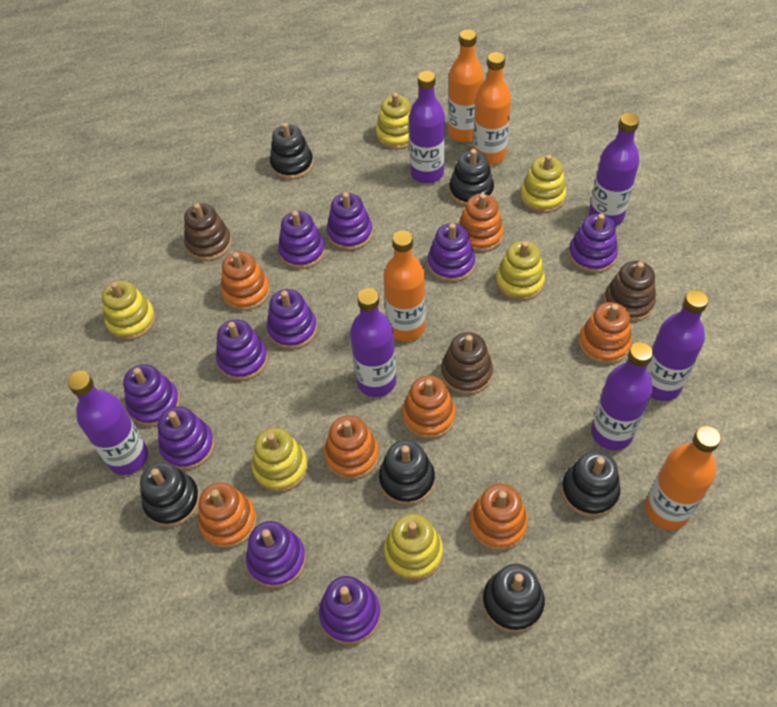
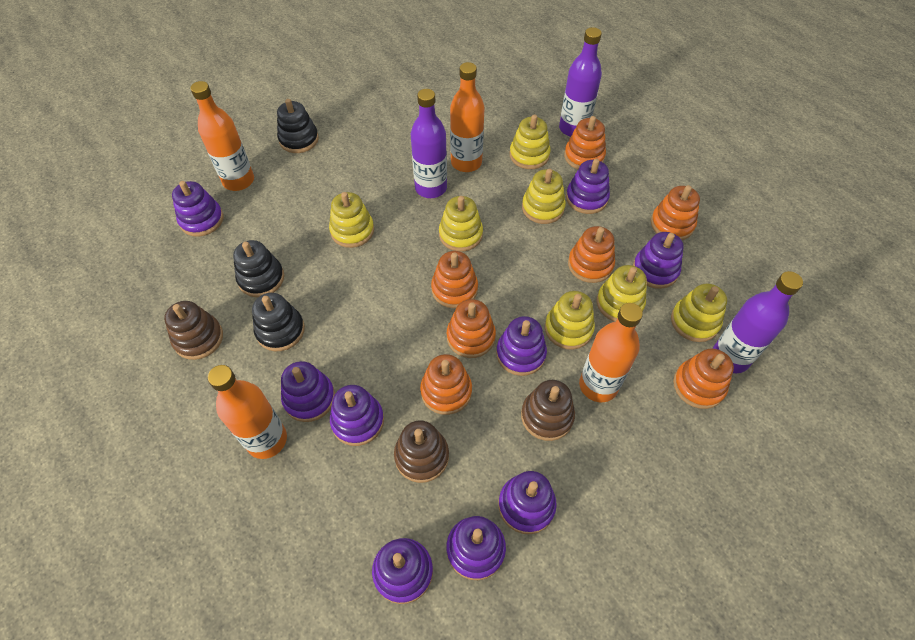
black stacking toy: [140,462,200,527] [270,123,313,180] [379,440,435,505] [449,149,494,207] [483,564,545,633] [561,451,621,517] = 6 -> [233,240,284,297] [252,293,305,351] [277,99,319,153] = 3
purple bottle: [68,371,148,475] [350,288,396,397] [409,71,445,183] [589,113,640,226] [591,342,653,450] [646,290,708,401] = 6 -> [411,89,447,198] [559,27,602,137] [713,271,803,373] = 3
purple stacking toy: [123,364,180,427] [158,406,215,470] [216,319,268,381] [246,521,306,588] [267,289,317,350] [278,211,325,269] [319,576,381,645] [326,192,373,251] [428,223,475,282] [568,214,618,273] = 10 -> [172,181,223,237] [281,361,335,422] [330,385,384,446] [372,538,433,604] [446,516,506,580] [496,316,547,376] [499,471,557,534] [566,159,610,214] [633,232,684,289] = 9
yellow stacking toy: [102,281,156,340] [252,428,308,492] [376,93,411,150] [384,513,443,581] [496,241,545,301] [520,155,566,213] = 6 -> [329,192,374,248] [439,196,483,252] [510,115,551,169] [522,168,566,224] [545,291,595,350] [597,265,647,322] [671,284,727,342] = 7

